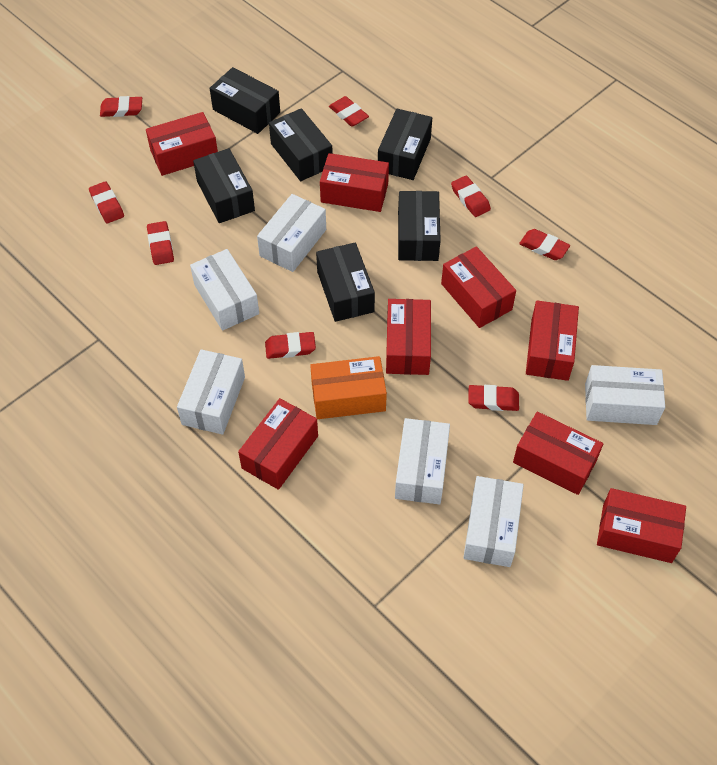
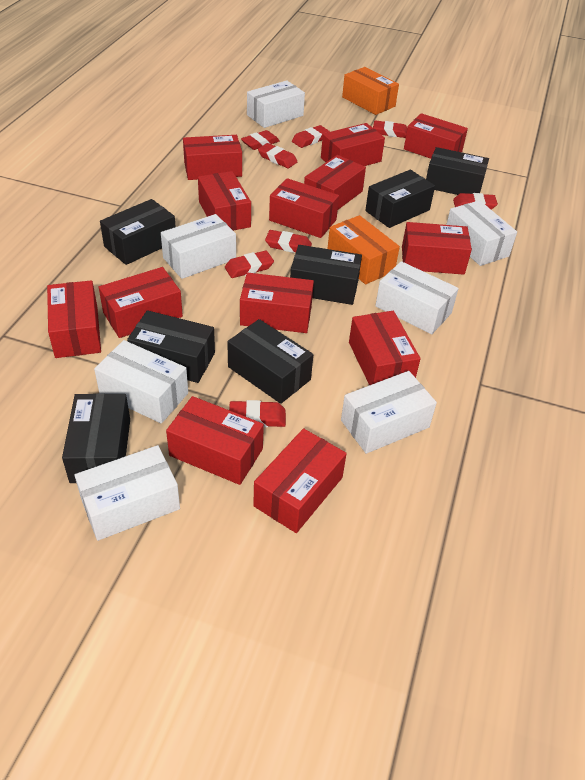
black box: [193,148,255,223] [210,67,280,134] [269,108,333,181] [316,243,375,322] [378,109,432,180] [398,191,441,261] = 6 -> [62,393,130,483] [100,199,176,265] [127,310,215,383] [227,319,313,404] [290,245,362,305] [365,170,435,228] [426,147,489,195] = 7
orange box: [310,356,387,419] = 1 -> [327,215,400,284] [342,67,399,115] = 2
red box: [146,112,218,176] [238,398,318,490] [320,153,389,212] [386,299,431,375] [441,246,516,328] [513,412,603,495] [526,300,579,381] [597,488,686,563] = 8 -> [47,280,101,358] [99,267,183,338] [166,396,264,485] [183,135,242,180] [198,171,251,231] [240,273,314,333] [253,428,347,533] [269,178,339,238] [304,155,366,210] [321,123,385,166] [349,311,421,385] [402,222,472,275] [404,113,468,159] = 13
white box: [177,349,245,435] [190,249,259,331] [257,194,326,272] [395,418,450,504] [463,476,524,567] [585,365,665,425] = 6 -> [75,445,180,541] [94,340,188,424] [161,214,236,279] [247,80,305,128] [341,371,437,454] [375,261,459,334] [446,200,517,266] = 7

